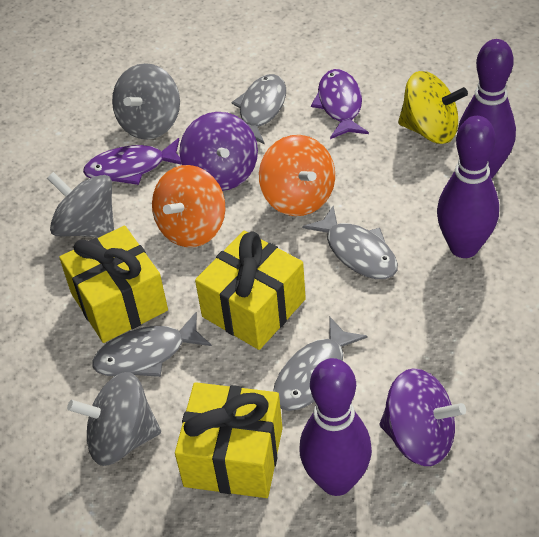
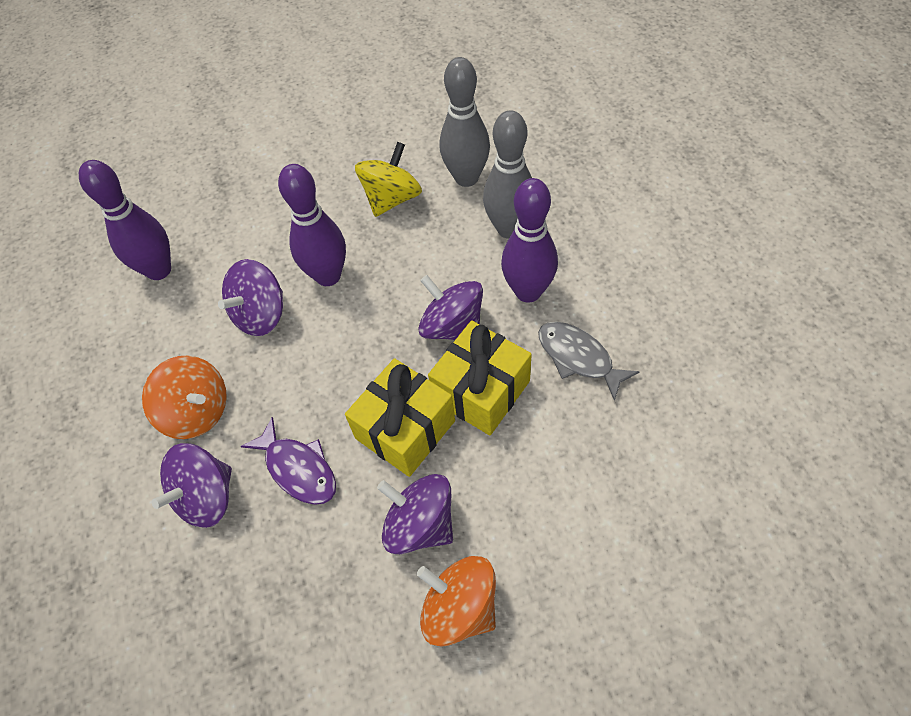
grey bowling pin: none = 0 -> [440,57,490,187] [483,110,532,239] = 2
grey fish: [92,312,212,377] [231,74,286,145] [273,317,368,411] [302,206,398,279] = 4 -> [538,322,640,401] = 1
grey spinning top: [47,172,114,237] [67,372,161,466] [112,63,180,140] = 3 -> none = 0
purple fish: [83,138,182,185] [311,69,369,139] = 2 -> [240,417,336,505] = 1
purple spinning top: [179,112,258,191] [380,368,466,466] = 2 -> [152,443,232,528] [218,259,283,336] [377,474,453,554] [419,275,483,340] = 4
yellow gift: [59,226,168,343] [175,382,283,498] [195,231,306,350] = 3 -> [345,358,455,477] [428,320,532,435] = 2

